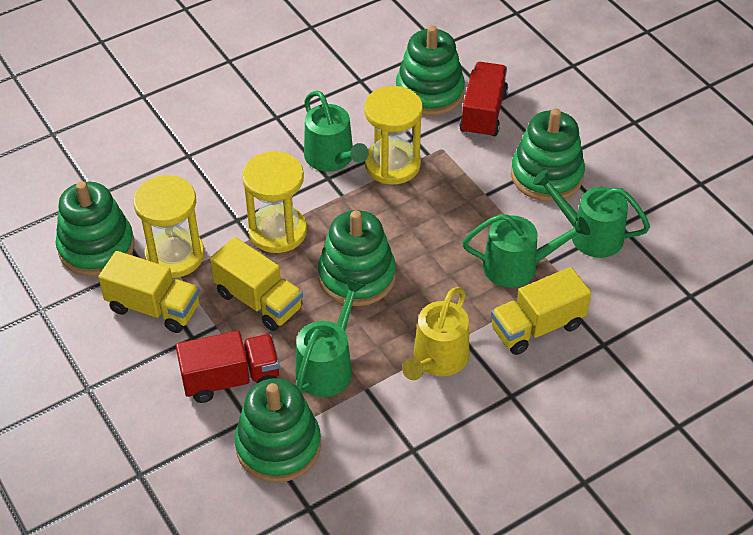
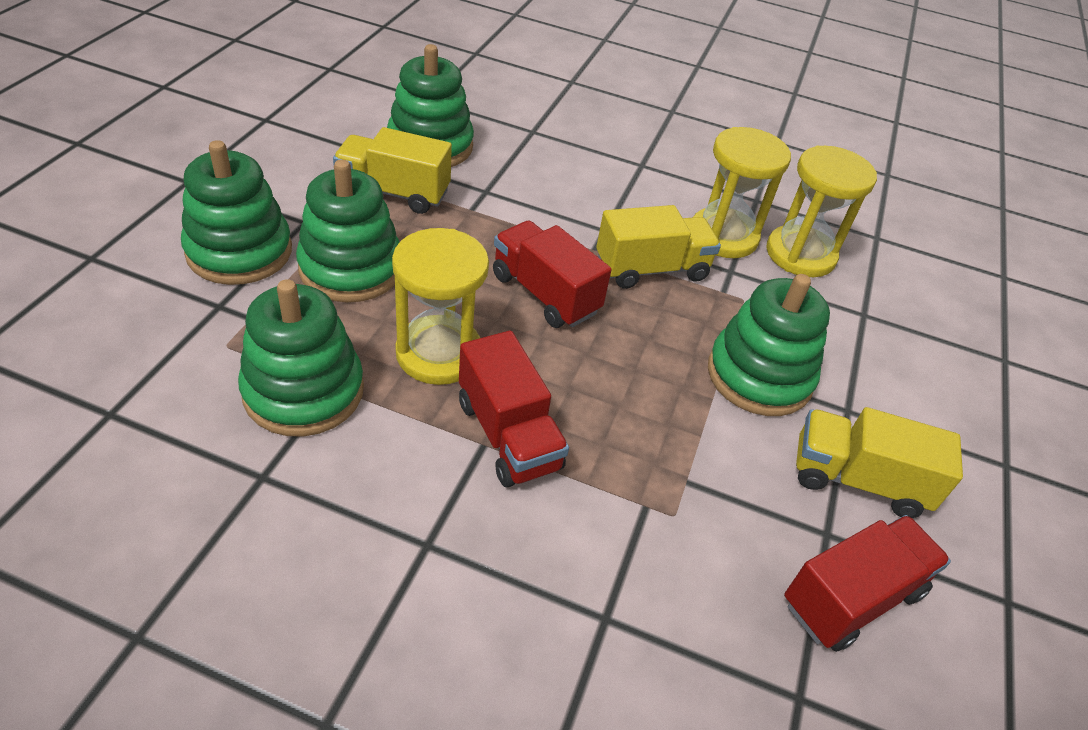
green watering can: [296,278,365,397] [304,90,369,171] [463,214,590,288] [533,170,650,258] = 4 -> none = 0
red truck: [176,331,280,403] [459,62,508,138] = 2 -> [459,331,569,487] [493,220,612,328] [784,515,951,652] = 3
yellow watering can: [402,287,469,380] = 1 -> none = 0

